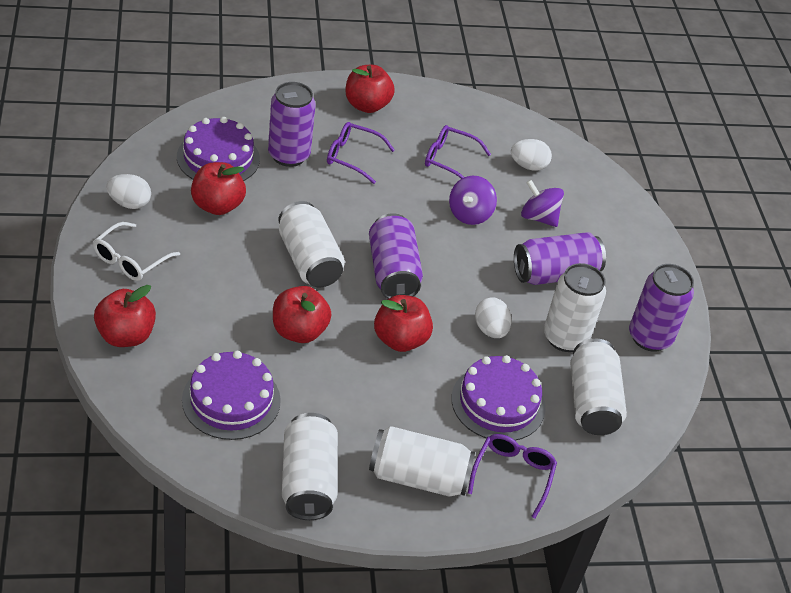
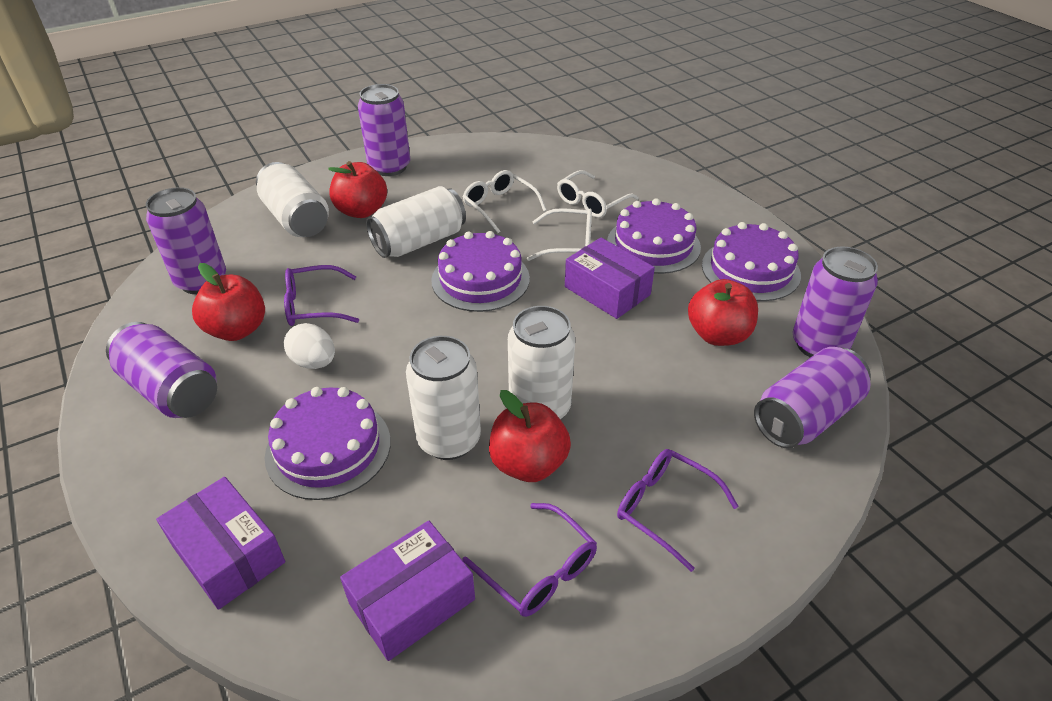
purple box: none = 0 -> [156,477,285,610] [340,521,475,661] [565,238,655,319] = 3
purple cake: [177,117,260,181] [182,351,281,440] [451,355,545,441] = 3 -> [265,387,391,500] [431,231,530,312] [607,198,701,274] [702,222,801,301] = 4
purple can: [268,82,316,167] [369,213,423,299] [514,232,606,285] [629,264,694,352] = 4 -> [106,322,217,418] [146,187,226,294] [358,84,410,176] [754,347,871,449] [793,246,878,358] = 5
purple spinning top: [449,176,497,225] [521,180,564,227] = 2 -> none = 0
red apple: [94,285,156,347] [191,162,246,215] [273,286,332,343] [346,65,395,113] [374,295,433,352] = 5 -> [192,263,265,341] [328,161,387,218] [489,390,571,482] [688,279,758,346] = 4
white can: [278,201,345,287] [282,413,338,520] [369,426,475,497] [544,263,606,352] [570,339,627,435] = 5 -> [256,162,329,237] [366,186,466,258] [406,336,481,460] [508,306,575,419] = 4
white egg: [106,174,151,209] [475,297,512,338] [511,139,552,171] = 3 -> [284,323,335,369] = 1
white glasses: [93,222,180,281] = 1 -> [463,170,547,233] [527,208,592,261] [557,170,639,218] = 3

